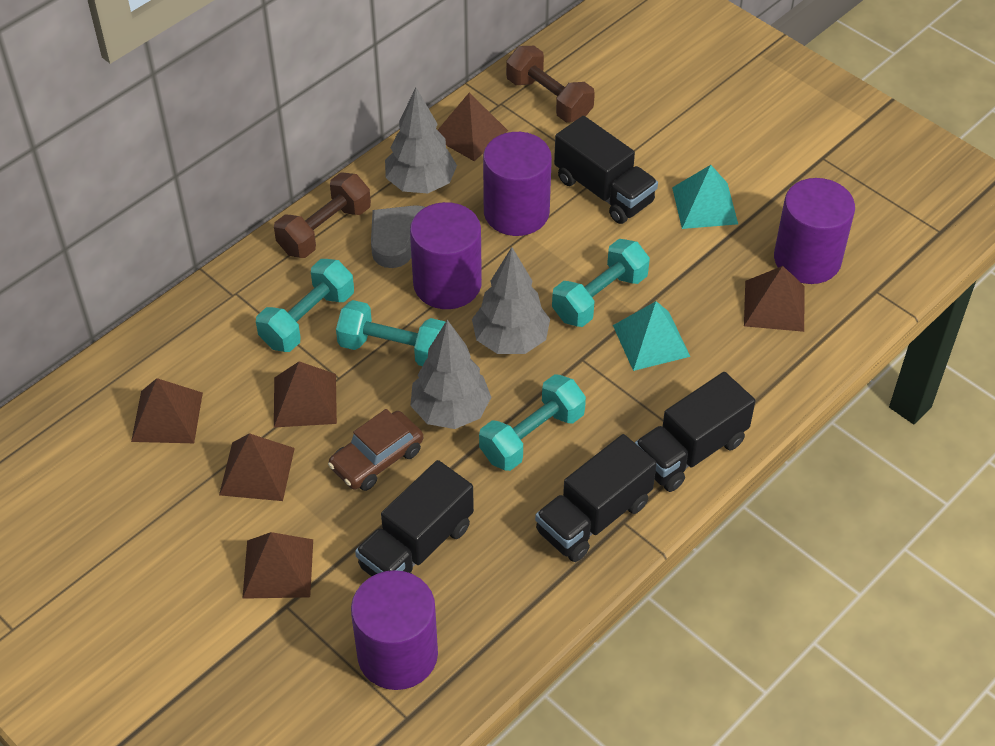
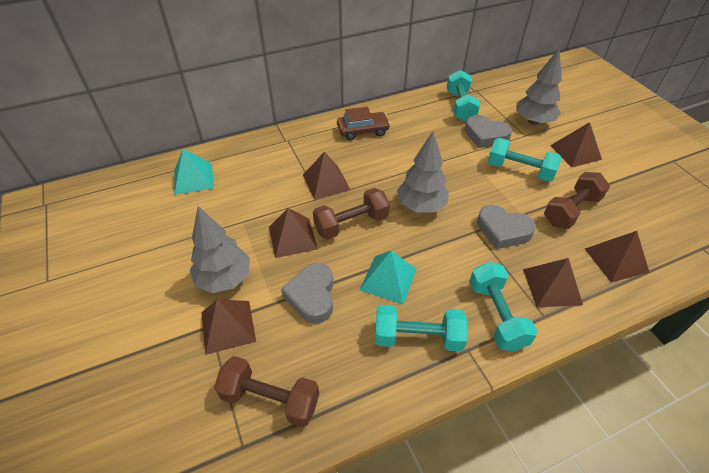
black truck: [355,460,474,577] [535,434,657,562] [554,116,658,224] [635,372,755,492] = 4 -> none = 0
brown dumbbell: [274,172,371,258] [506,46,595,122] = 2 -> [214,356,319,427] [313,188,390,240] [544,172,610,229] = 3
grey heart: [371,205,425,268] = 1 -> [281,263,333,324] [465,115,512,148] [477,205,536,249] = 3
purple cylinder: [351,570,438,690] [410,202,482,309] [483,132,552,236] [774,178,855,284] = 4 -> none = 0

